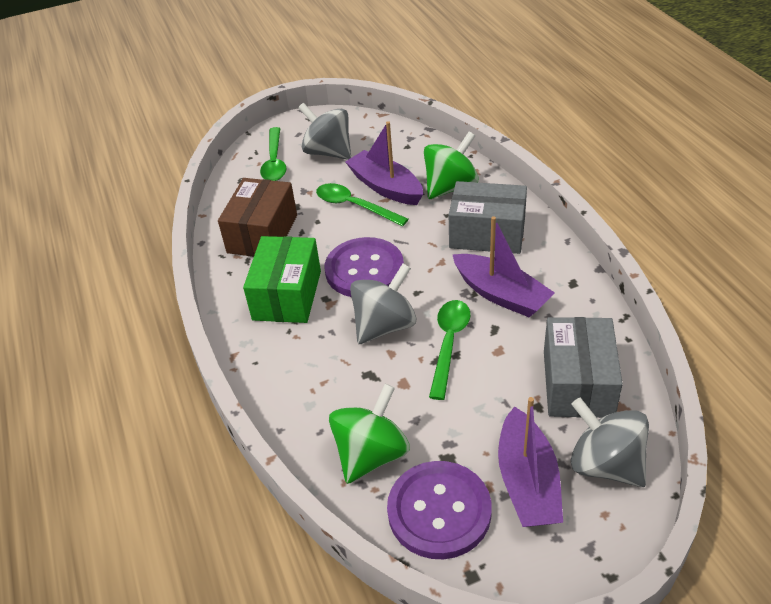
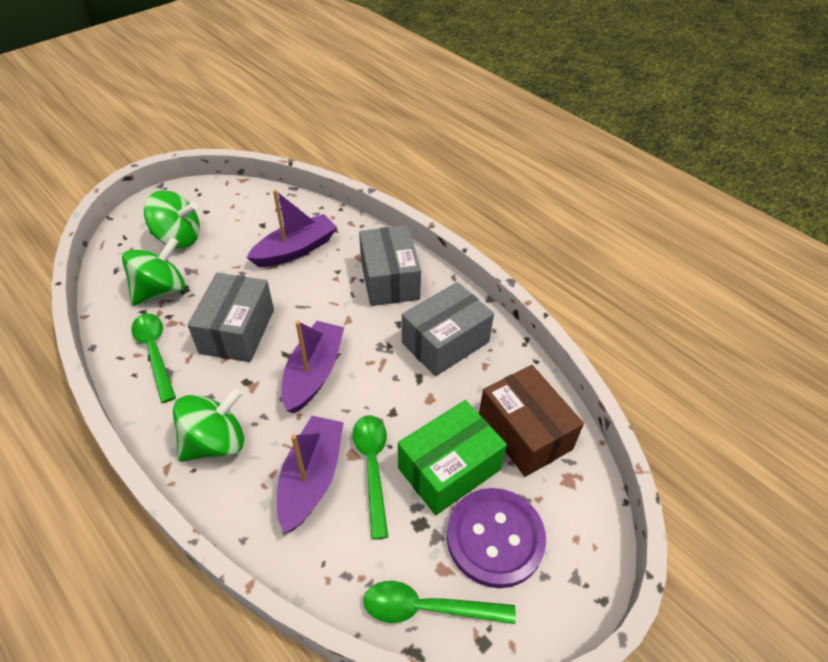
green spinning top: [329,384,410,484] [424,132,479,199] = 2 -> [122,237,185,306] [144,190,200,248] [173,387,244,462] = 3
grey box: [449,181,527,254] [544,317,623,418] = 2 -> [188,273,274,362] [359,225,421,306] [402,282,494,376] = 3
grey spinning top: [298,103,351,160] [350,264,416,344] [571,398,649,487] = 3 -> none = 0
purple button: [325,237,404,297] [387,461,492,559] = 2 -> [447,488,546,588] = 1

